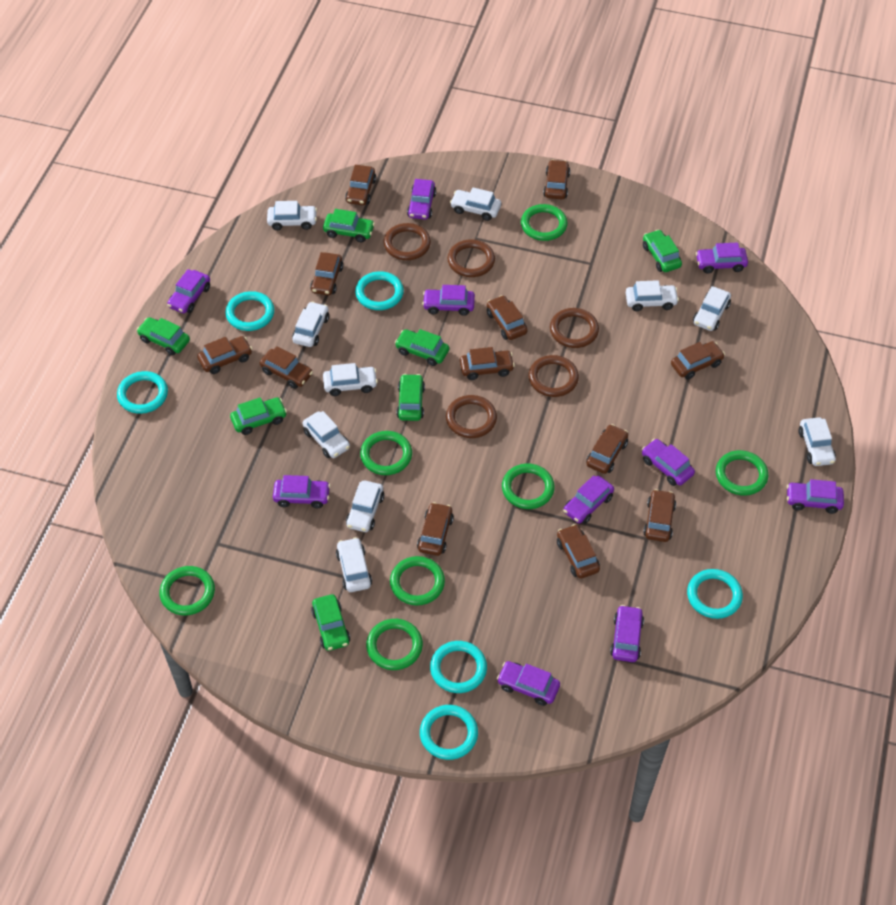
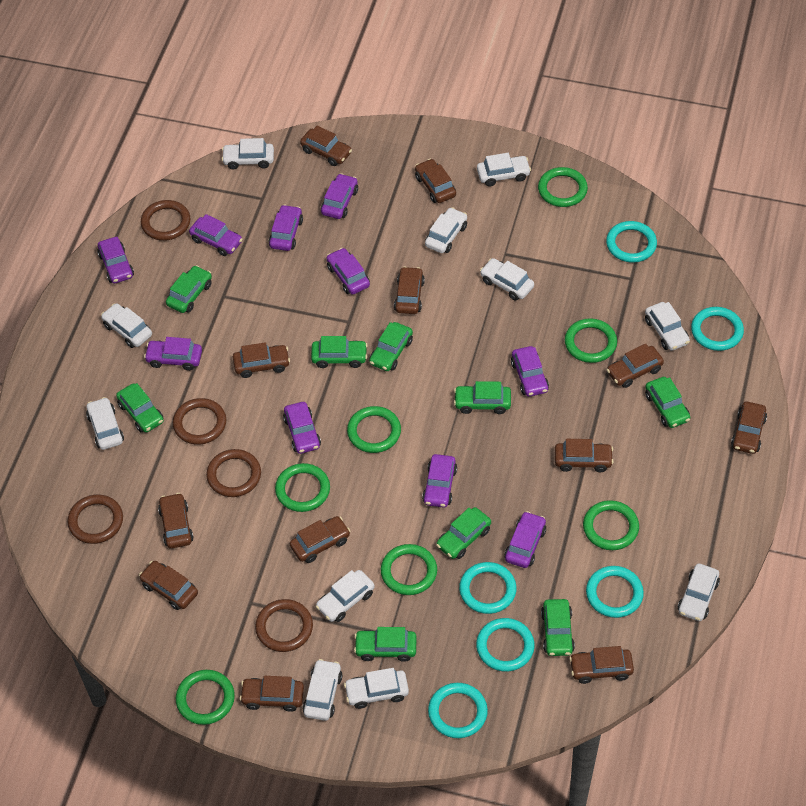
green car: [137,317,190,355] [230,397,287,435] [311,594,350,651] [323,209,375,242] [395,329,449,366] [397,374,425,421] [643,230,682,272] = 7 -> [116,383,164,433] [166,265,212,313] [311,336,368,368] [354,627,416,662] [369,322,413,371] [436,507,491,559] [454,381,511,414] [541,599,575,656] [645,377,690,428] = 9
white car: [267,201,317,230] [292,301,329,347] [303,411,350,458] [323,363,378,396] [336,537,372,592] [346,481,384,532] [450,188,501,221] [626,280,679,311] [693,286,731,331] [798,417,836,466] = 10 -> [86,397,124,450] [101,303,152,348] [222,138,274,169] [302,659,342,721] [316,570,375,622] [344,668,409,709] [425,207,467,253] [477,153,531,187] [480,258,534,301] [645,302,690,351] [677,564,720,621] = 11

